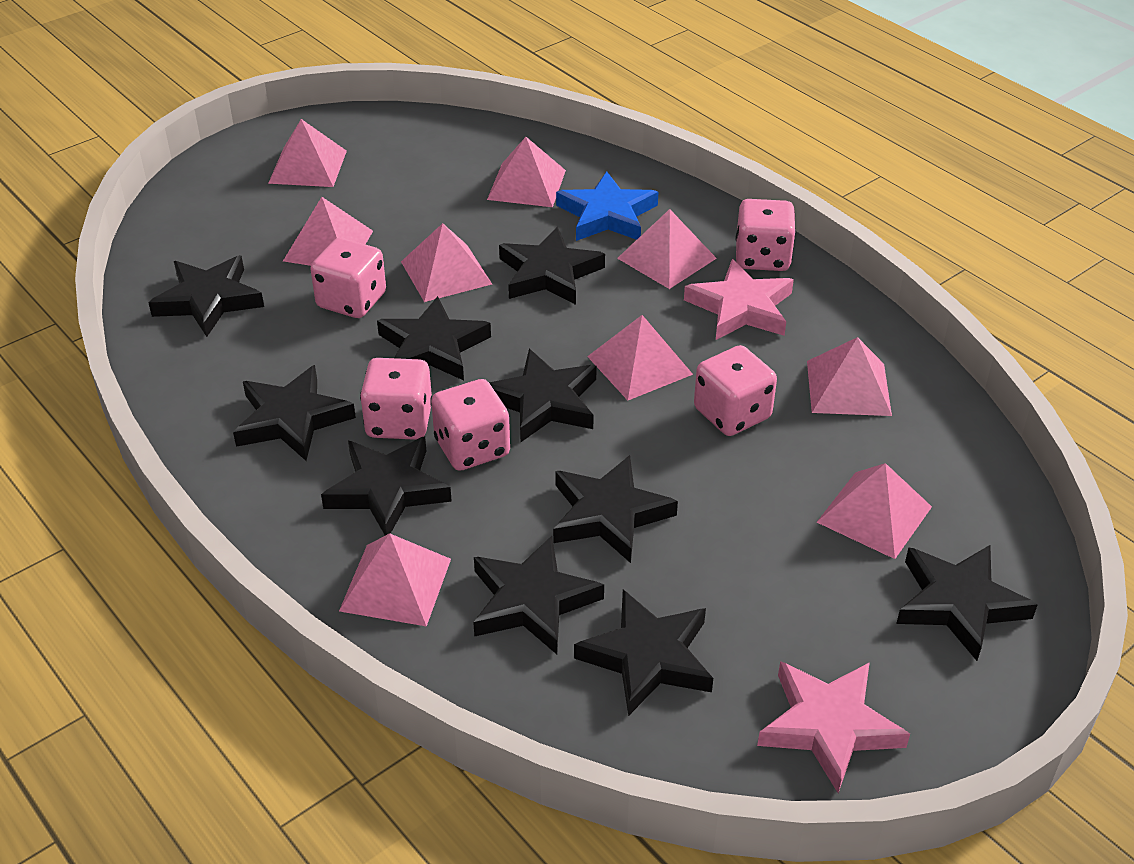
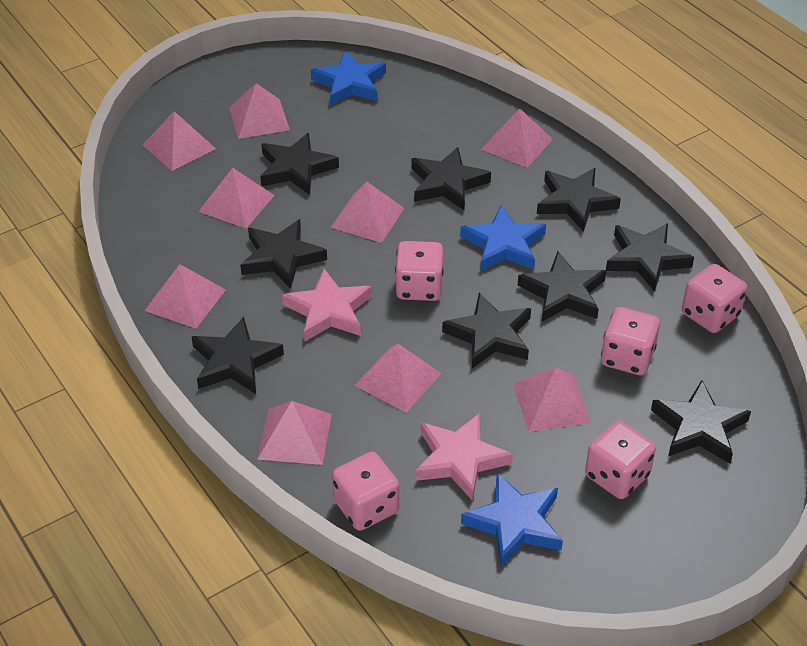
black star: [148,256,264,337] [233,365,356,461] [321,436,452,535] [377,296,491,380] [473,536,604,654] [489,349,597,442] [499,227,605,305] [553,455,678,563] [574,589,713,716] [896,545,1038,661] = 10 -> [192,317,284,394] [240,219,327,289] [260,133,339,195] [411,147,491,210] [442,293,531,368] [518,251,606,322] [537,168,621,232] [606,223,694,291] [651,380,751,464] = 9
blue star: [556,171,658,241] = 1 -> [311,51,386,106] [460,205,546,271] [461,473,563,567] = 3

